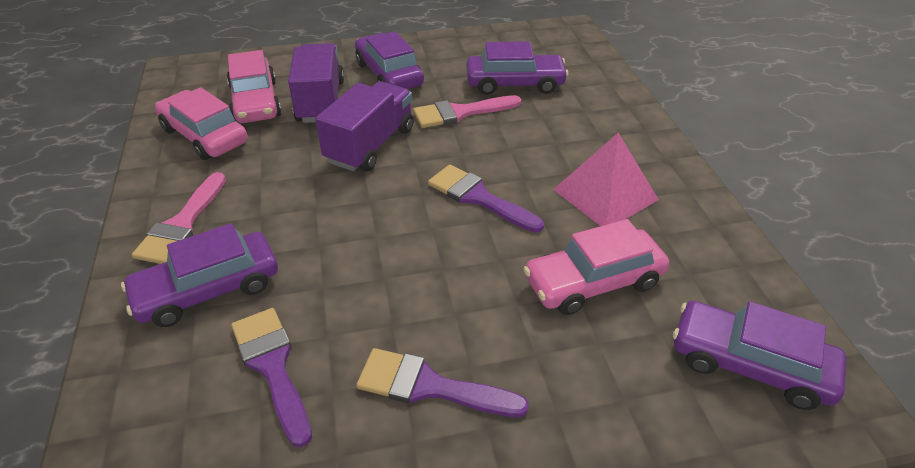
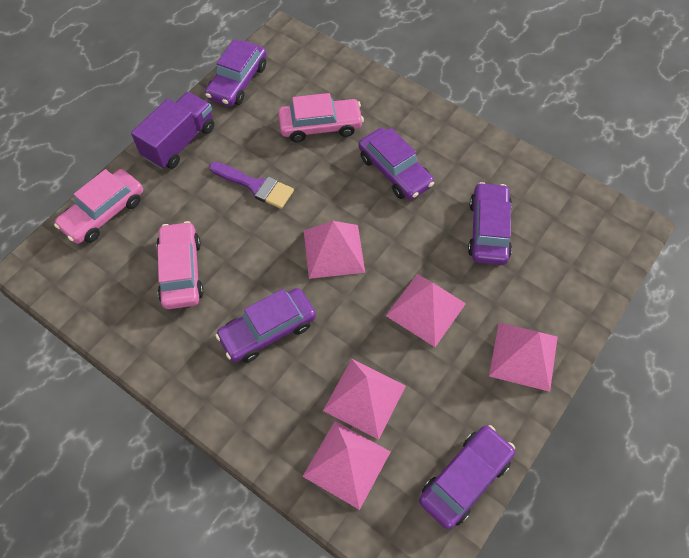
pink brush: [132,172,226,264] [413,95,521,128] = 2 -> none = 0
pink pyramid: [553,132,659,226] = 1 -> [302,421,390,510] [304,221,365,279] [323,359,406,440] [386,274,466,347] [489,323,558,392] = 5
purple brush: [231,308,312,447] [356,348,529,417] [428,165,544,233] = 3 -> [209,162,294,209] = 1
purple car: [121,223,278,327] [355,31,424,89] [467,41,569,95] [673,301,847,410] = 4 -> [205,39,267,107] [215,288,316,363] [358,128,434,200] [419,425,515,529] [468,182,512,265] = 5
purple truck: [288,43,344,123] [315,81,414,172] = 2 -> [131,92,214,169] = 1

